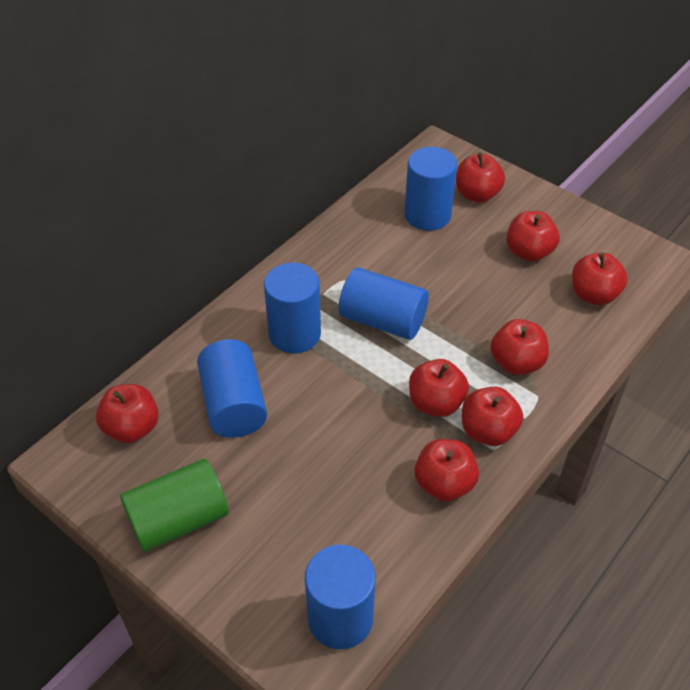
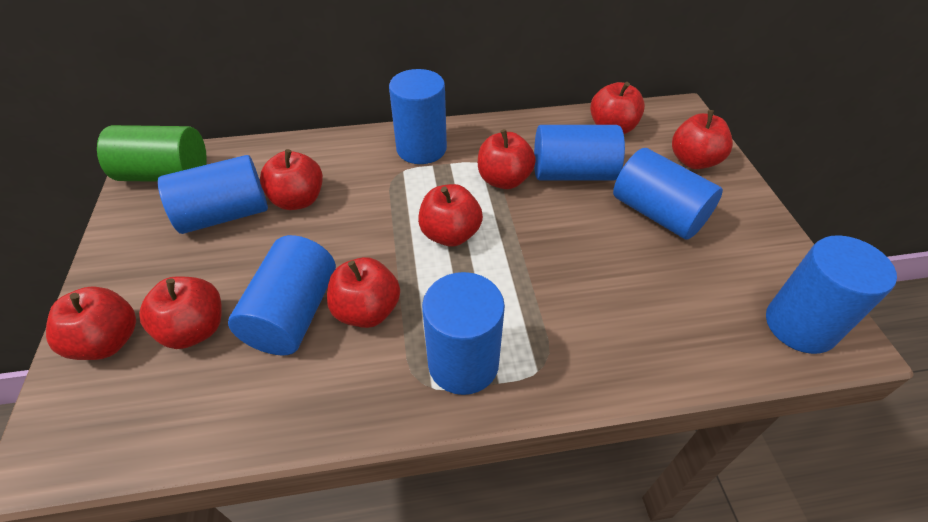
blue cylinder: [197,339,267,438] [264,263,321,353] [305,545,376,649] [339,267,429,340] [405,147,457,231] = 5 -> [158,155,268,234] [228,235,336,356] [389,69,447,164] [422,272,505,395] [534,125,625,181] [613,148,723,240] [766,235,897,354] = 7

